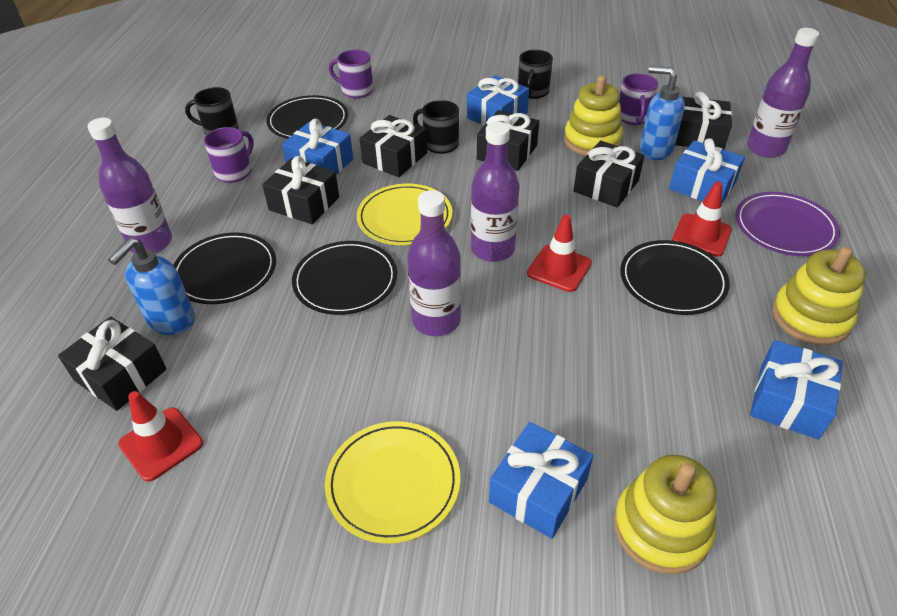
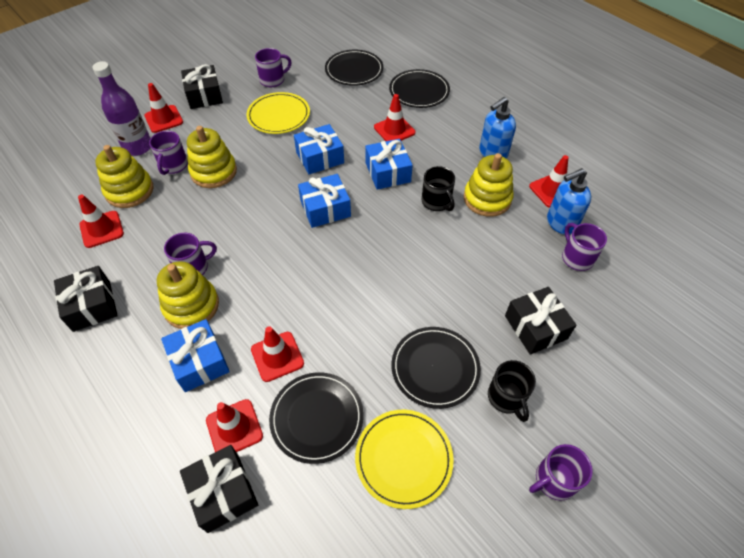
black gift: [58,317,167,411] [262,156,339,225] [359,115,427,177] [477,110,539,171] [574,140,645,207] [675,91,732,150] = 6 -> [54,266,118,332] [180,445,258,533] [181,64,223,109] [505,287,576,355] = 4
black mug: [185,87,239,135] [413,100,459,154] [518,50,553,99] = 3 -> [422,166,455,211] [488,360,536,422] = 2
blue gift: [282,118,353,175] [467,75,529,126] [489,422,593,539] [669,138,745,203] [750,340,843,439] = 5 -> [161,319,230,392] [294,124,344,174] [298,174,351,228] [365,139,413,190] = 4
purple bottle: [88,118,172,254] [407,190,461,336] [471,122,520,262] [747,28,819,158] = 4 -> [92,61,151,156] = 1
purple mug: [204,127,254,183] [329,50,373,98] [619,73,658,125] = 3 -> [149,131,188,175] [164,233,217,275] [255,48,292,87] [529,444,593,501] [562,223,607,271] = 5
purple plate: [735,192,840,256] = 1 -> none = 0
red traffic cone: [118,391,203,482] [527,214,592,292] [672,182,732,257] = 3 -> [78,195,124,248] [145,83,183,133] [206,399,263,452] [251,326,304,382] [374,94,415,141] [529,155,568,208] = 6
yellow stacking toy: [564,75,623,156] [614,455,717,574] [772,247,866,345] = 3 -> [95,145,153,208] [157,261,219,329] [187,126,237,188] [464,153,513,217] = 4

